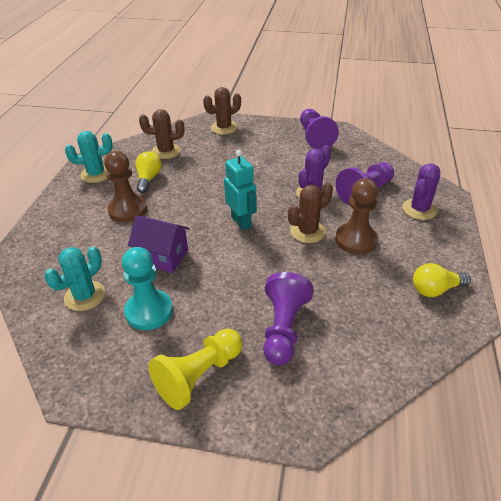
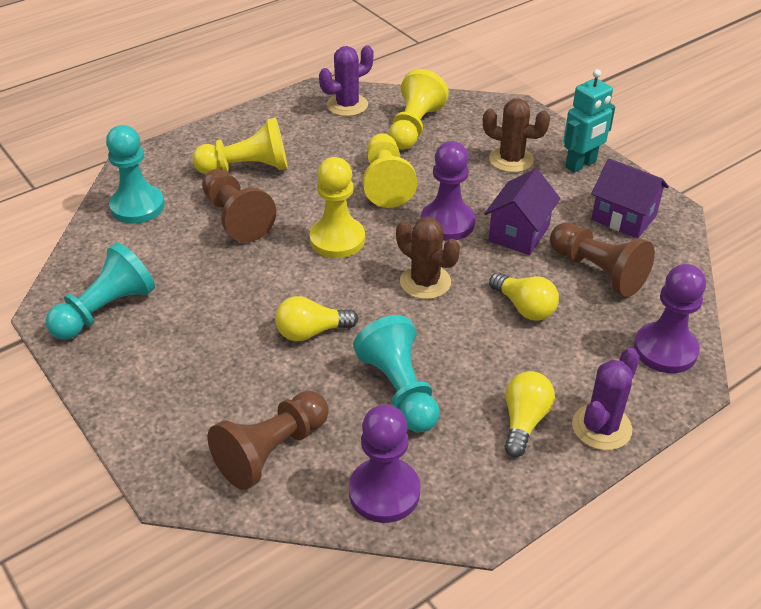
brown cactus: [139,109,185,159] [203,87,241,134] [288,182,333,243] = 3 -> [396,217,460,299] [483,99,550,173] = 2
brown pawn: [104,151,147,222] [335,178,378,254] = 2 -> [202,169,277,242] [208,391,329,490] [550,223,655,297] = 3
purple house: [128,215,190,273] = 1 -> [484,169,561,255] [591,158,669,238] = 2
turquoise cactus: [44,246,105,311] [65,131,113,183] = 2 -> none = 0
turquoise pawn: [122,247,173,330] = 1 -> [45,242,155,340] [106,125,165,224] [353,315,440,433] = 3
yellow light bulb: [135,151,162,193] [413,263,471,297] = 2 -> [275,296,358,341] [489,273,559,321] [505,371,555,457] = 3
yellow pawn: [148,329,243,410] = 1 -> [192,117,288,174] [309,157,365,258] [363,133,417,208] [388,69,449,150] = 4

